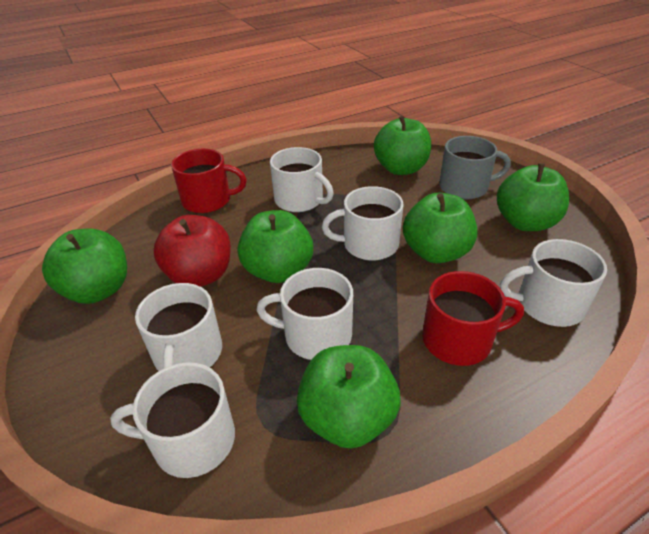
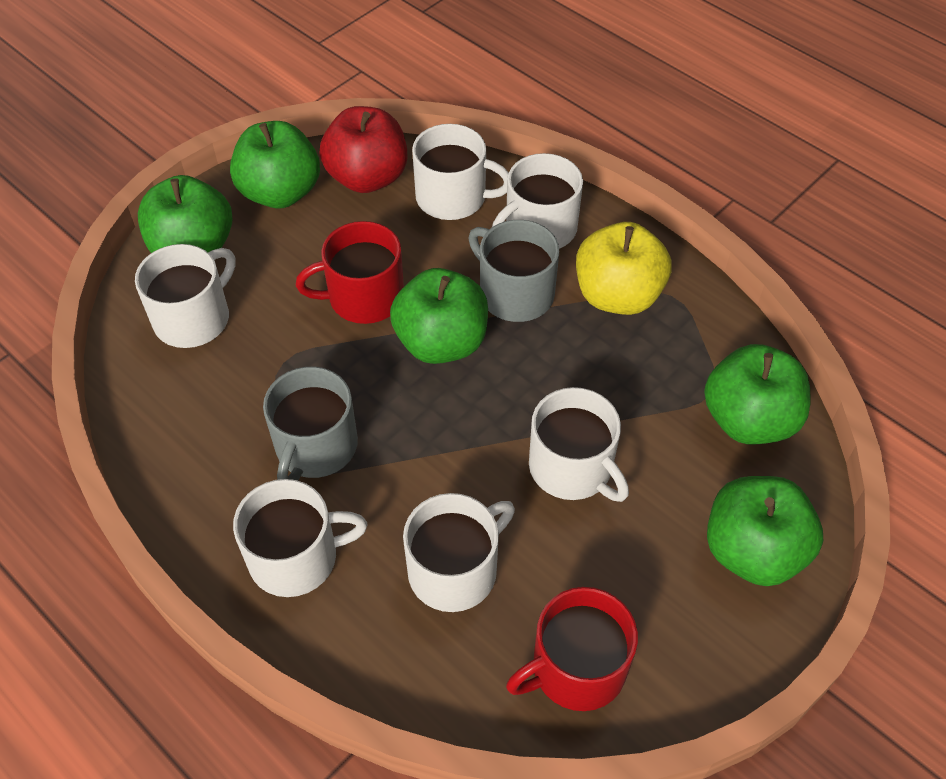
green apple: [42,229,127,304] [238,210,313,283] [297,345,401,449] [374,116,431,175] [403,193,477,263] [497,163,569,231] = 6 -> [138,175,232,253] [230,121,320,208] [390,268,488,364] [704,344,810,444] [707,476,823,586] = 5
grey mug: [439,136,511,199] = 1 -> [263,367,358,481] [468,220,559,322] = 2
yellow apple: none = 0 -> [576,222,671,315] = 1

